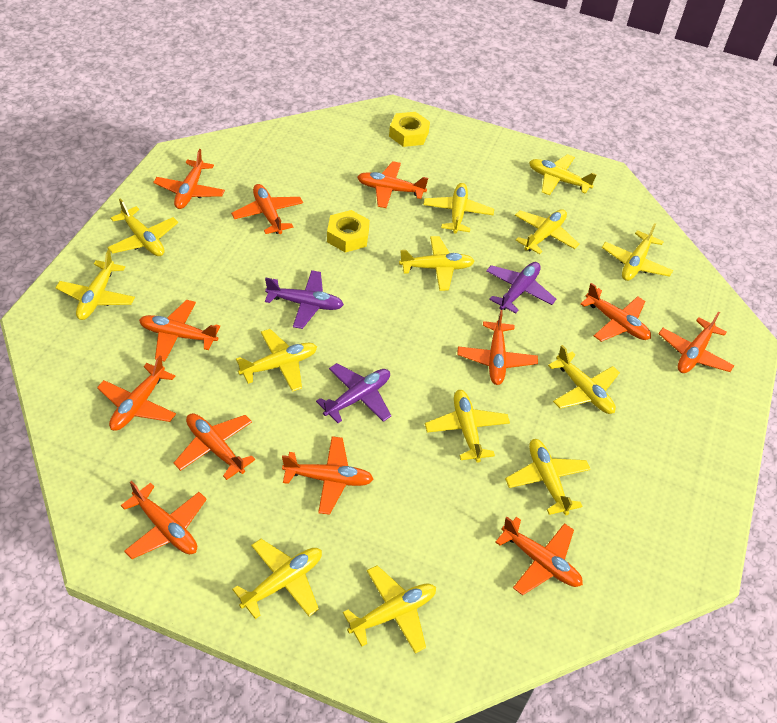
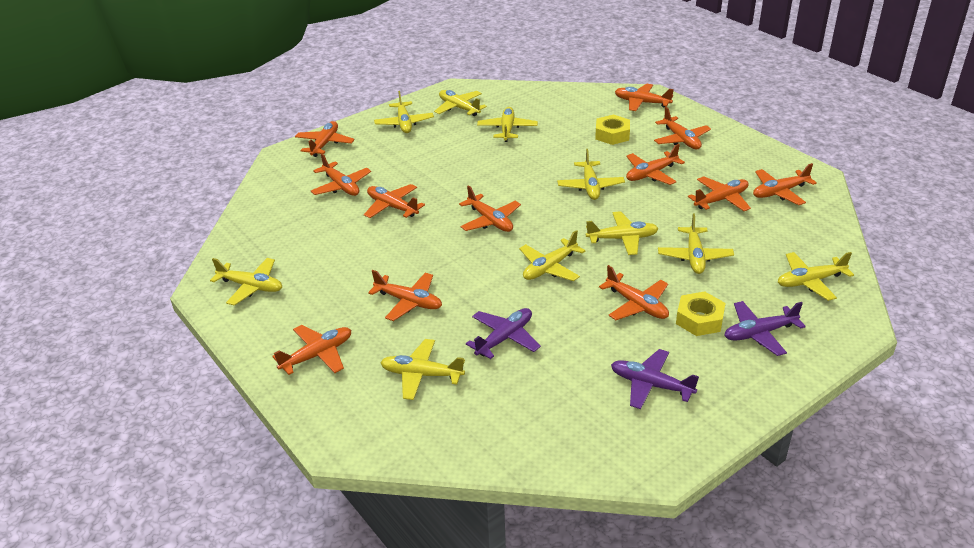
yellow plane: [55,249,135,320] [107,198,178,256] [232,539,322,619] [236,329,317,392] [343,565,436,654] [399,236,475,291] [423,183,494,234] [425,390,510,463] [505,439,591,515] [515,209,579,254] [529,154,597,196] [548,345,620,414] [602,223,673,281] = 13 -> [210,258,282,306] [374,91,434,133] [380,339,465,400] [434,90,487,116] [477,107,538,142] [519,230,586,281] [557,149,625,200] [586,211,659,255] [658,214,734,274] [778,252,854,301] = 10

